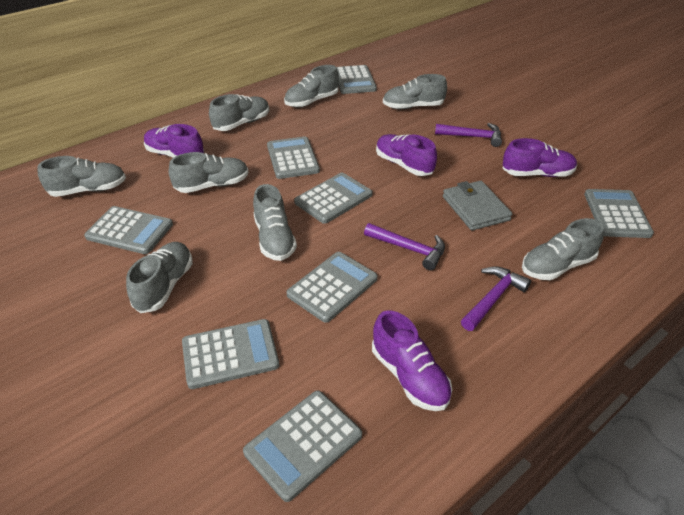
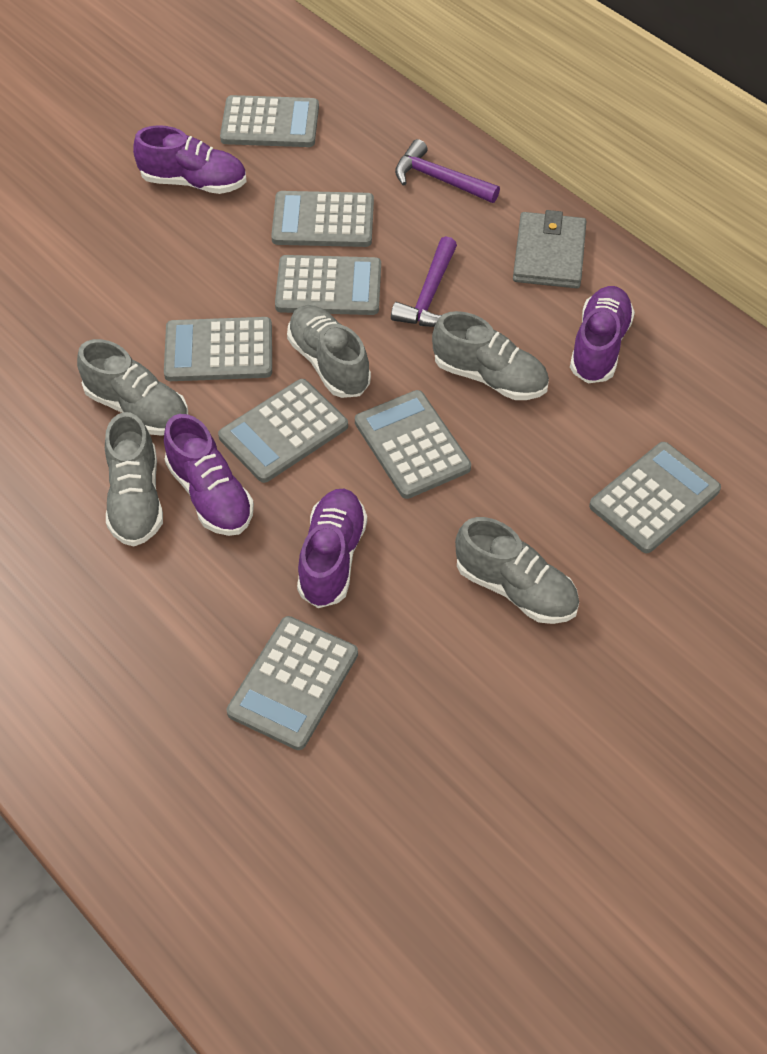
grey shoe: [38,156,126,197] [126,242,193,313] [169,152,248,193] [209,94,270,131] [253,184,297,261] [284,65,339,107] [383,74,447,109] [522,218,604,280] = 8 -> [77,339,188,436] [105,412,163,547] [287,305,371,398] [432,311,549,400] [455,517,579,624] = 5
purple hammer: [364,223,445,270] [435,123,502,147] [461,266,531,331] = 3 -> [391,236,457,327] [395,139,500,203] = 2

